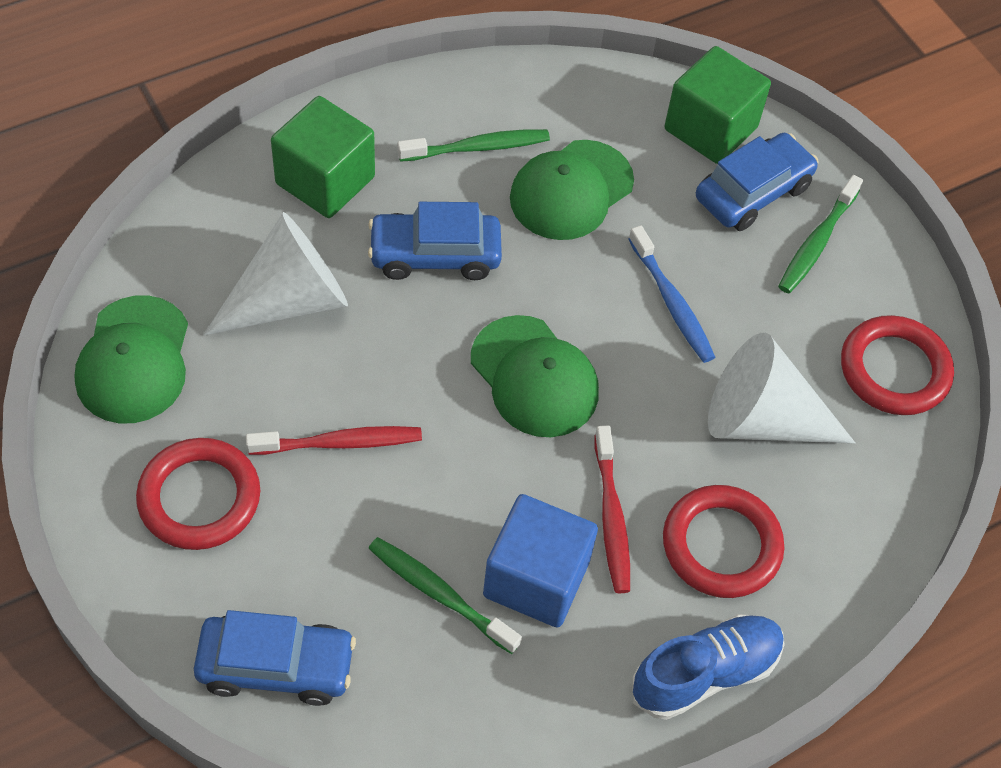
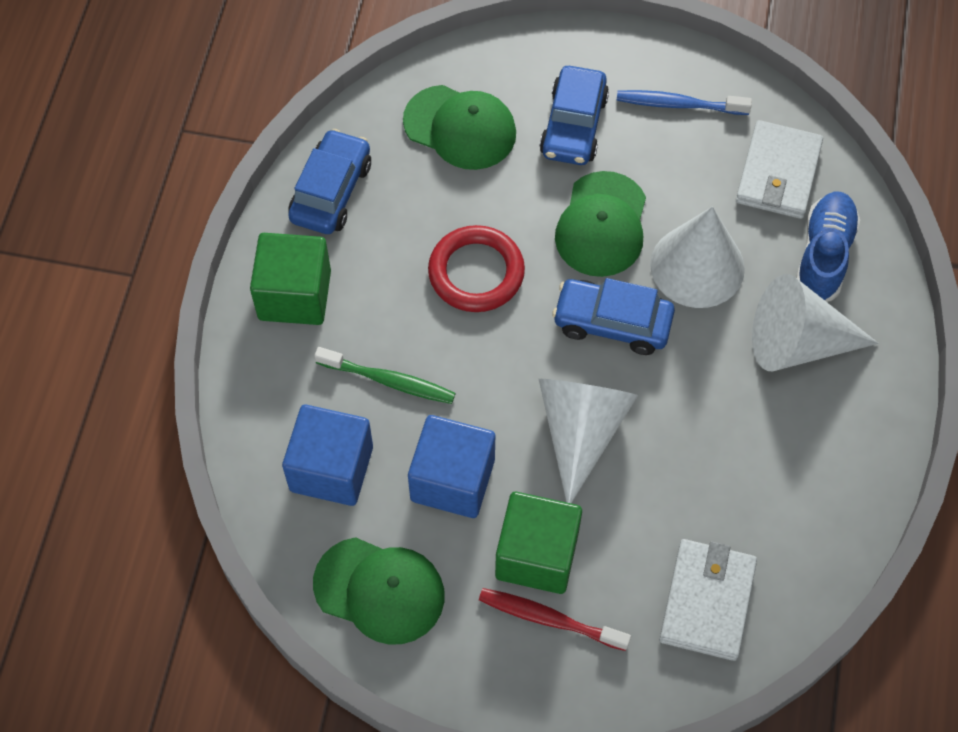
blue cube: [483,494,598,628] = 1 -> [282,404,373,506] [408,415,495,518] = 2
green toothbrush: [368,537,522,654] [397,129,550,162] [778,175,863,294] = 3 -> [314,347,456,404] = 1
red ring: [136,438,260,550] [663,485,784,598] [841,315,954,415] = 3 -> [428,225,525,312] = 1
red toothbrush: [246,426,422,455] [594,426,630,593] = 2 -> [479,588,631,651] = 1
white cone: [204,212,348,336] [708,333,855,444] = 2 -> [539,379,638,503] [650,206,745,308] [752,274,879,371] = 3
white wallet: none = 0 -> [659,539,757,661] [736,120,823,219] = 2

